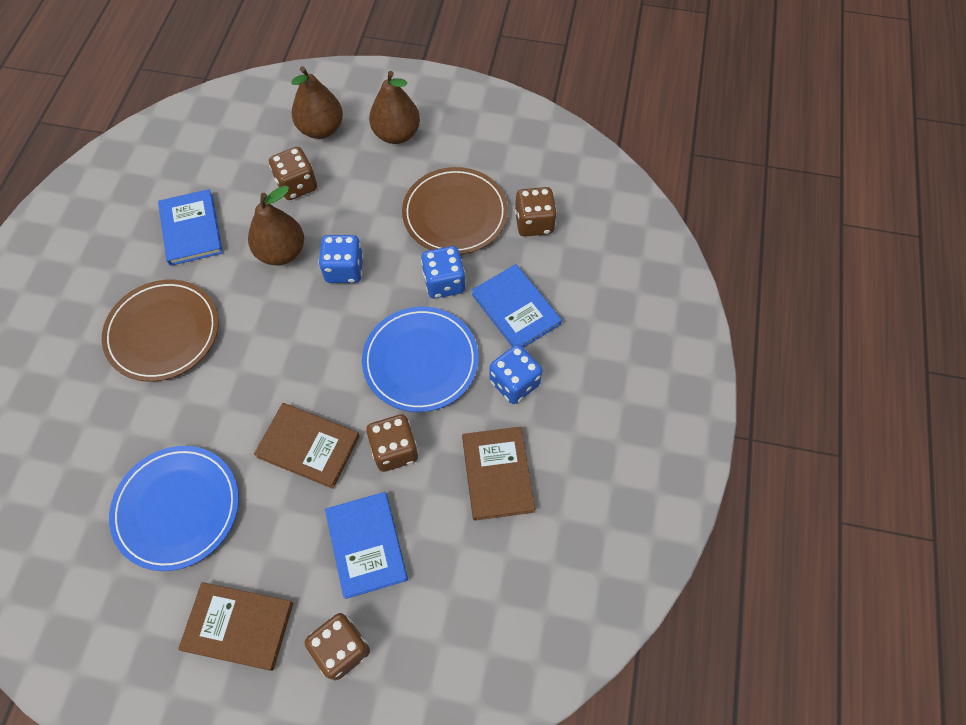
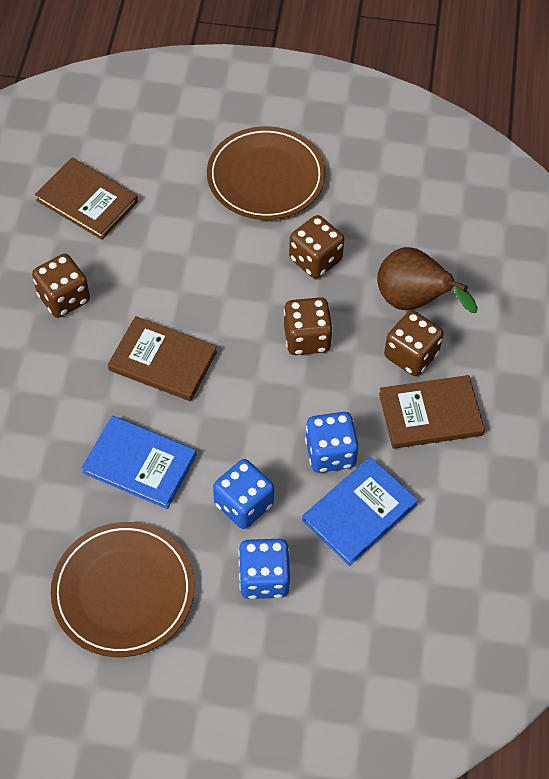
blue book: [158,189,223,266] [325,492,408,599] [472,264,562,348] = 3 -> [81,416,197,509] [302,457,418,566] = 2
blue plate: [109,446,239,571] [362,307,479,412] = 2 -> none = 0
brown pear: [248,186,304,265] [291,66,343,139] [369,71,420,144] = 3 -> [377,247,478,313] = 1

